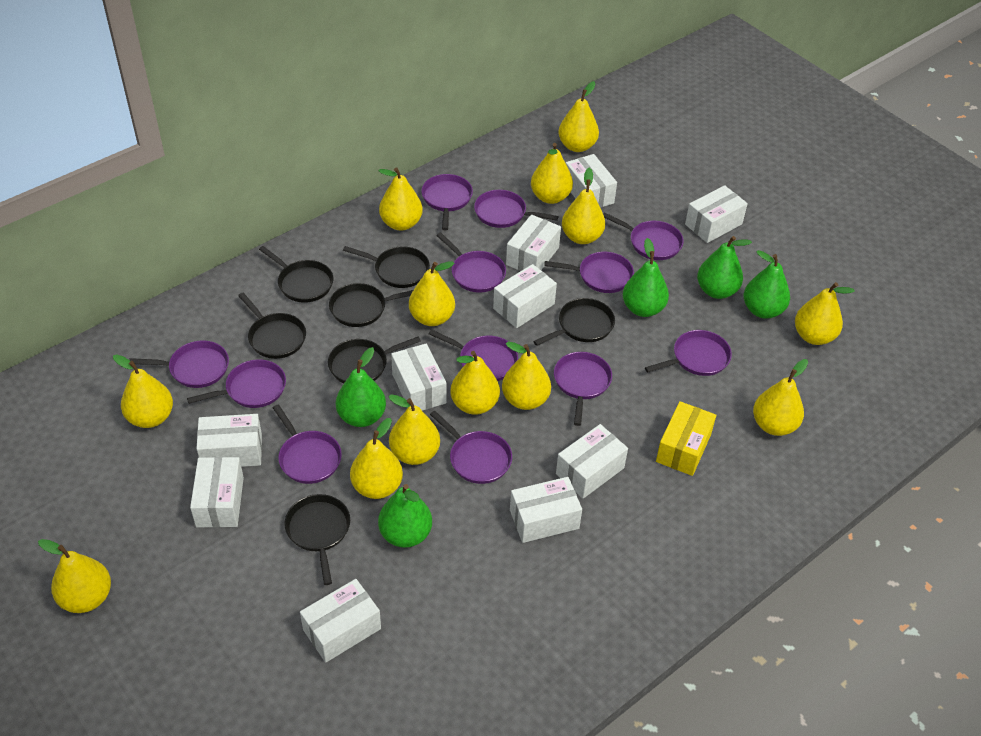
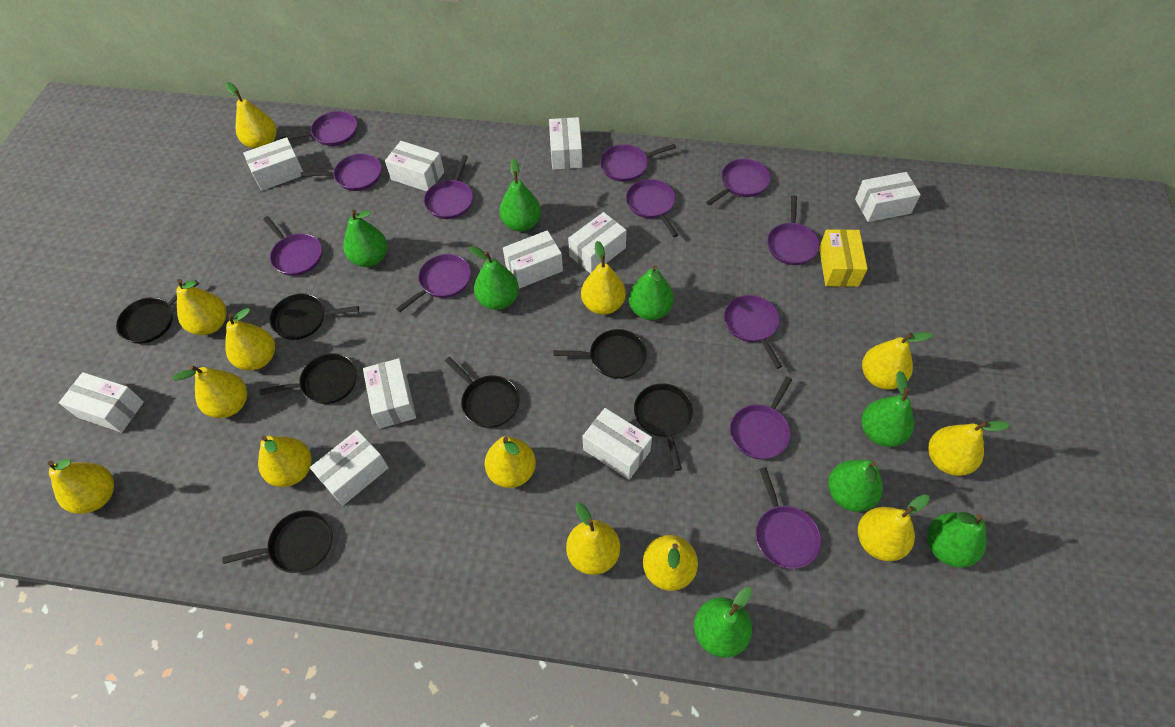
green pear: [336,347,386,427] [378,484,432,548] [623,238,669,317] [697,236,752,299] [744,250,790,319] = 5 -> [343,209,387,267] [469,246,519,310] [499,159,541,231] [629,265,674,320] [694,587,752,658] [828,460,883,512] [861,371,914,447] [927,512,986,567] = 8

